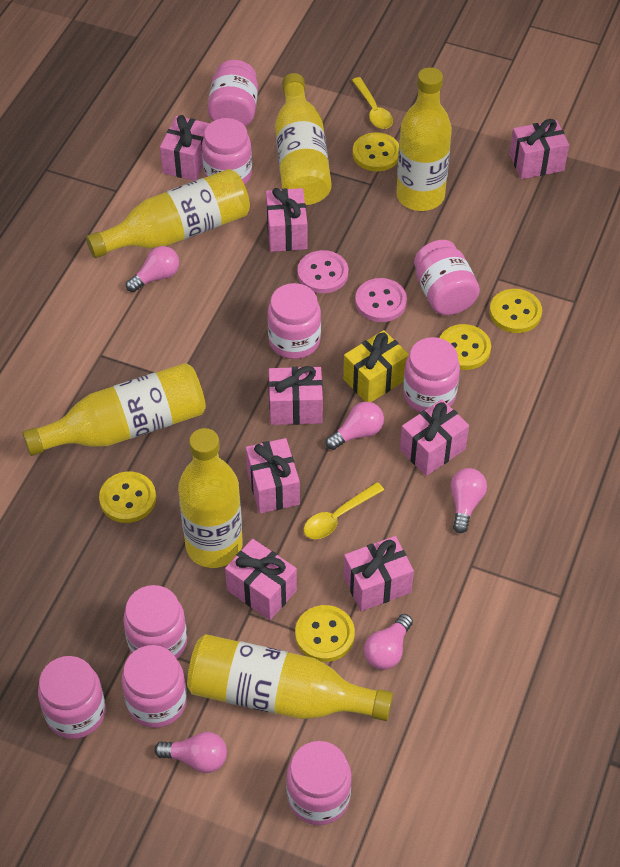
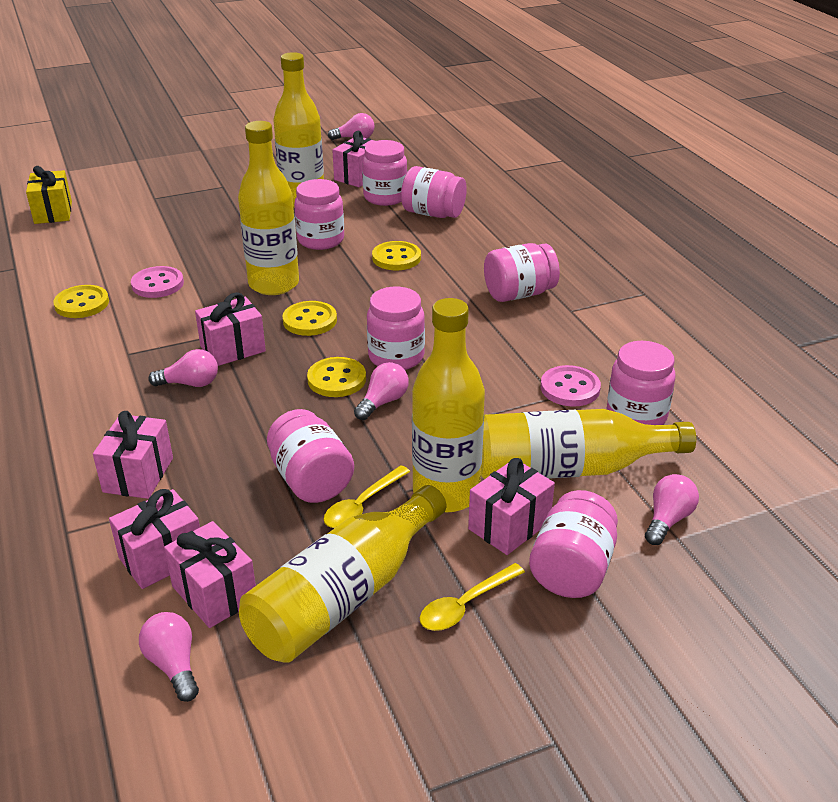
pink gift: [160,115,210,181] [225,539,297,620] [246,438,300,514] [266,188,307,252] [268,366,323,425] [343,536,414,611] [400,399,469,476] [509,119,569,179] = 8 -> [93,411,173,499] [109,489,200,589] [164,521,256,628] [195,292,266,366] [332,131,375,187] [468,458,555,555] = 6
pink jar: [38,656,106,739] [121,645,187,728] [123,585,187,659] [202,118,252,185] [208,60,258,127] [267,283,321,359] [286,741,352,825] [403,337,460,412] [414,240,480,315] = 9 -> [267,409,354,503] [294,179,344,250] [362,140,407,206] [367,287,425,370] [401,166,467,218] [484,243,560,302] [529,490,618,598] [607,341,675,425] = 8
yellow bottle: [22,363,206,456] [86,169,250,258] [178,428,243,568] [187,634,393,721] [275,73,332,205] [396,67,452,211] = 6 -> [238,121,299,295] [239,485,446,663] [273,52,324,208] [412,298,485,512] [481,409,696,479] = 5
yellow button: [99,472,156,523] [295,605,355,662] [353,132,399,171] [440,324,491,370] [490,289,542,333] = 5 -> [53,285,109,318] [282,301,337,336] [307,357,366,397] [372,241,421,270] = 4

